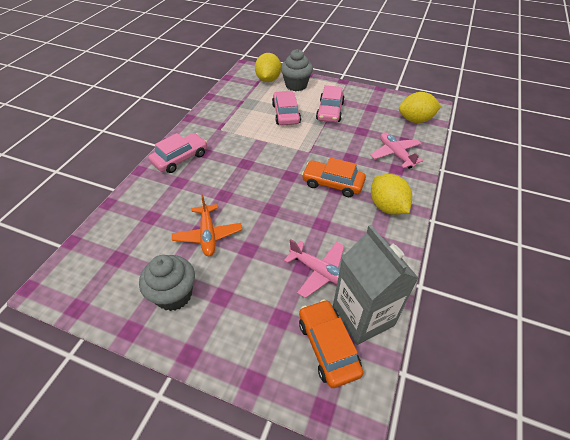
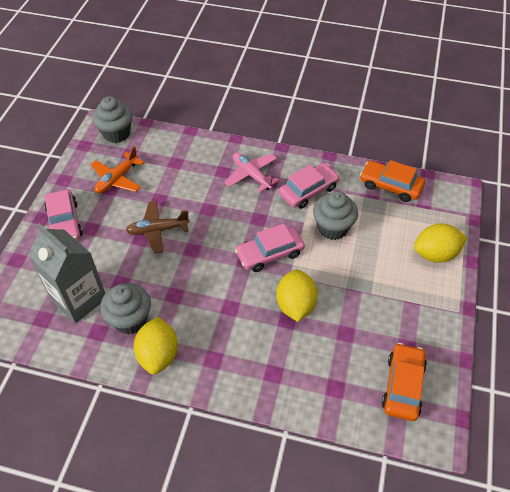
brown plane: none = 0 -> [126,201,190,254] = 1
grey cupcake: [139,255,195,311] [281,49,313,91] = 2 -> [92,96,133,143] [100,283,151,335] [313,191,358,240] = 3
pink plane: [284,239,344,298] [370,132,423,169] = 2 -> [224,152,279,192] = 1

